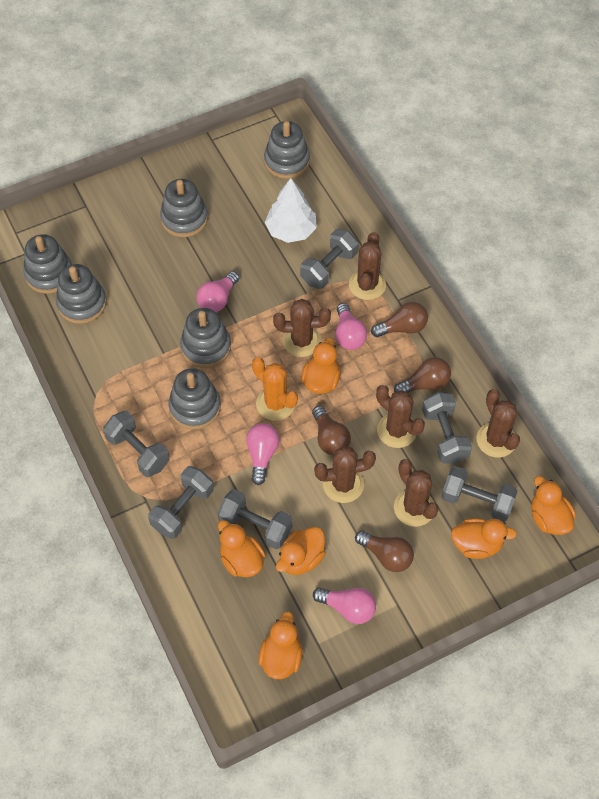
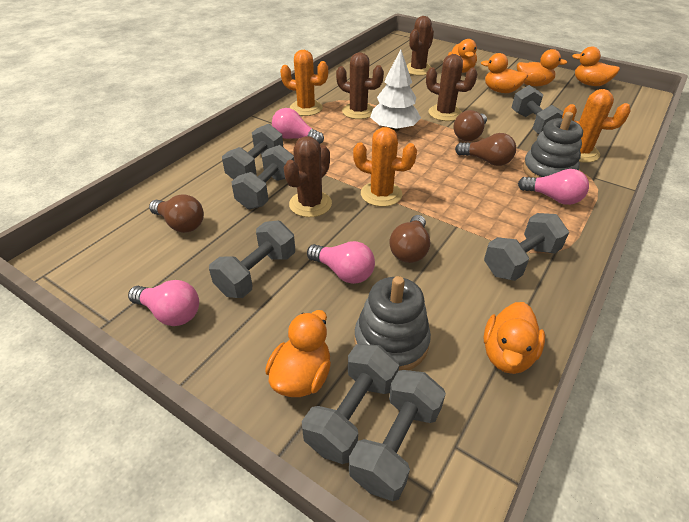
brown cactus: [273,299,331,357] [314,446,376,503] [349,232,386,300] [376,385,425,448] [394,459,439,527] [477,389,520,458] = 6 -> [284,136,332,217] [336,52,384,119] [407,16,434,76] [426,54,477,121] = 4
grey dumbbell: [103,411,170,477] [148,466,214,539] [217,489,293,549] [300,229,358,289] [422,392,472,464] [441,466,518,522] = 6 -> [209,221,295,298] [222,124,283,180] [231,145,294,209] [302,344,399,464] [349,370,446,501] [484,213,569,281] [511,85,563,134] = 7
grey stacking toy: [23,234,72,294] [56,264,107,324] [160,179,208,237] [168,368,221,429] [180,308,231,368] [264,121,310,179] = 6 -> [354,276,431,371] [523,112,583,178] = 2
orange cactus: [252,357,298,421] = 1 -> [280,50,328,116] [353,127,417,207] [562,89,630,163] = 3

